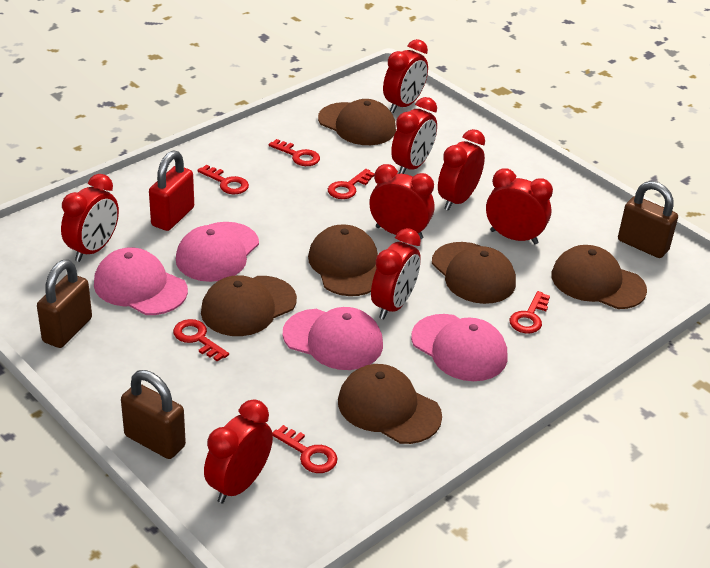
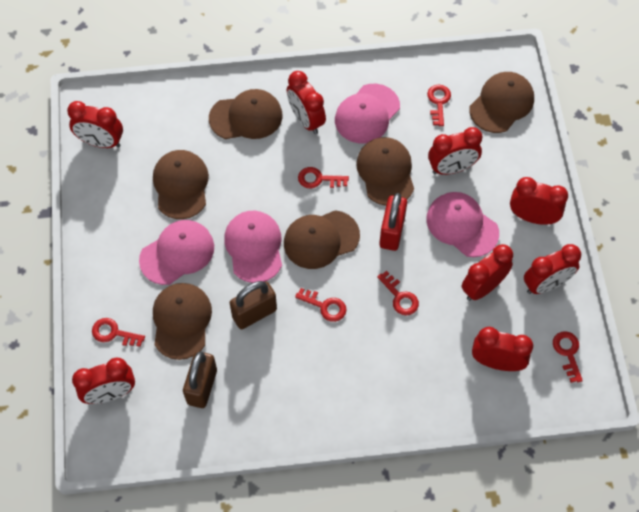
brown padlock: [37,260,92,348] [121,370,186,459] [618,181,678,258] = 3 -> [183,351,217,408] [230,281,277,329] = 2

